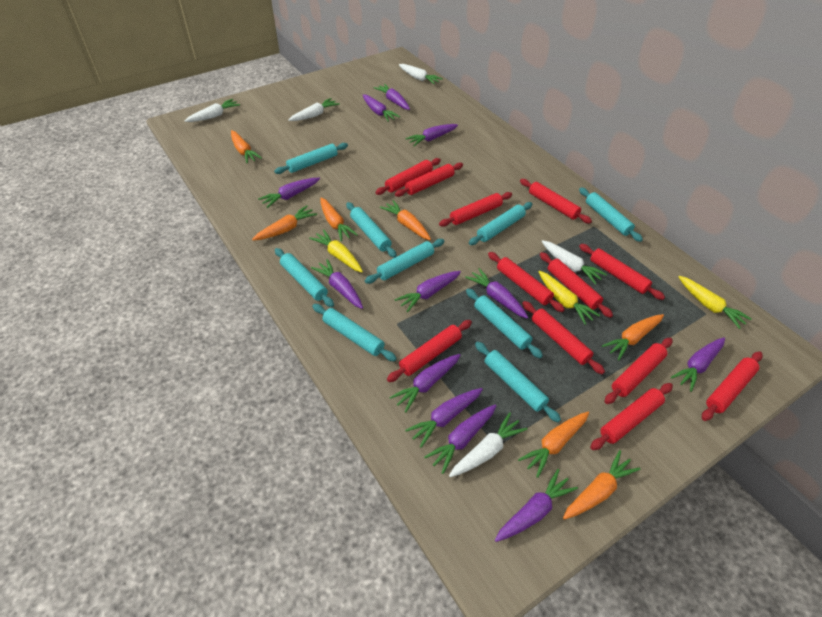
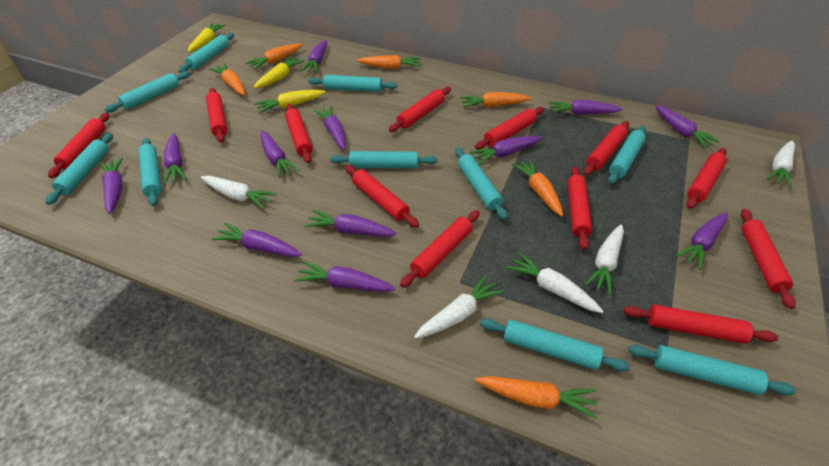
orange carrot: [231,130,262,164] [252,205,317,241] [320,198,358,241] [380,200,431,240] [518,412,589,478] [563,450,640,520] [602,314,664,360] = 7 -> [209,63,245,95] [245,44,303,70] [357,55,421,69] [460,92,531,108] [475,376,598,419] [512,159,563,216] = 6
turquoise rolling pin: [274,143,348,174] [275,248,334,307] [312,304,397,361] [346,202,397,258] [365,239,445,284] [466,289,543,358] [469,202,532,245] [475,342,561,422] [579,187,643,242] = 9 -> [45,133,113,205] [105,71,190,113] [138,138,162,206] [178,33,234,73] [308,75,397,92] [330,151,438,168] [455,148,508,220] [480,318,630,371] [608,126,646,184] [628,345,796,396] = 10

